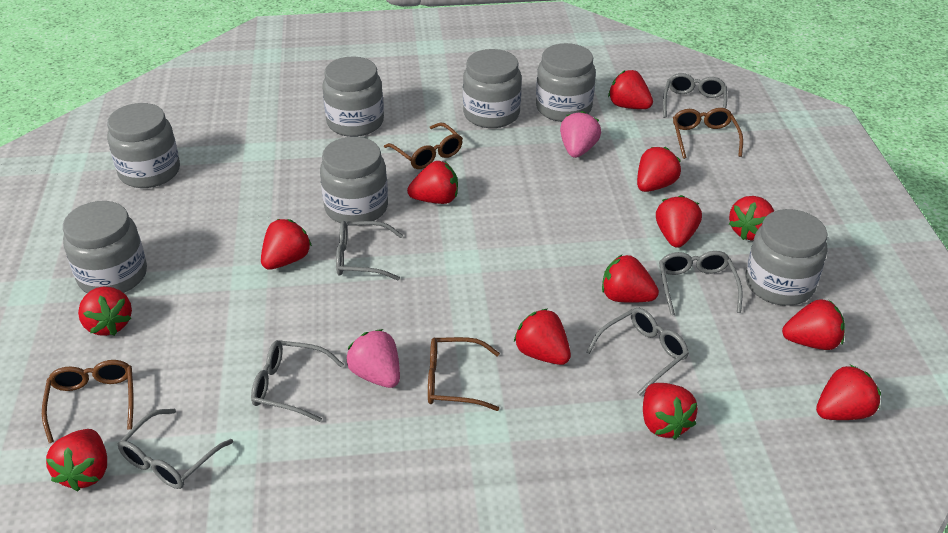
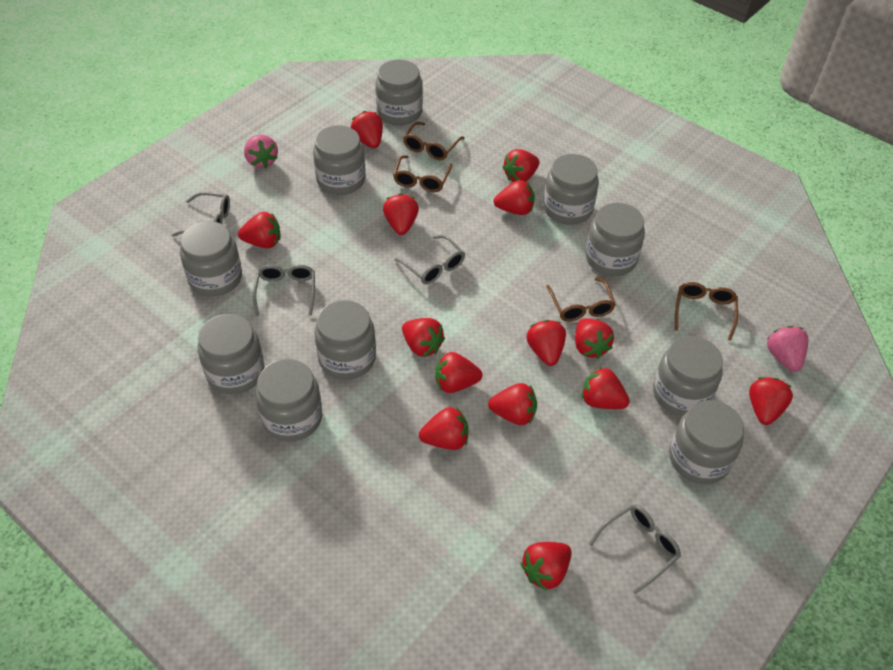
grey glasses: [118,409,233,489] [251,340,344,422] [336,221,403,280] [586,308,689,395] [659,251,743,315] [663,73,727,118] = 6 -> [172,192,230,237] [253,265,315,316] [394,235,465,284] [589,505,681,594] = 4
grey jar: [63,201,147,293] [107,103,180,188] [320,137,388,226] [322,56,384,137] [463,49,521,128] [536,43,596,122] [746,209,828,306] = 7 -> [180,221,242,296] [198,314,265,394] [256,359,322,442] [313,125,366,195] [314,300,376,380] [375,59,423,125] [543,154,599,225] [585,203,645,276] [653,336,723,416] [669,400,744,484] = 10
red strawberry: [46,429,107,491] [78,287,132,336] [261,219,312,270] [407,161,458,204] [514,309,571,365] [602,254,659,303] [608,70,653,109] [637,147,681,192] [643,383,698,440] [656,195,702,248] [729,196,774,240] [782,299,845,350] [816,365,881,420] = 13 -> [238,212,280,248] [351,111,383,148] [383,193,419,235] [402,318,445,357] [419,407,468,450] [435,352,482,393] [488,383,537,425] [494,180,535,215] [502,149,540,182] [521,542,572,591] [527,320,566,366] [575,318,614,359] [582,367,630,409] [749,377,793,425] = 14

